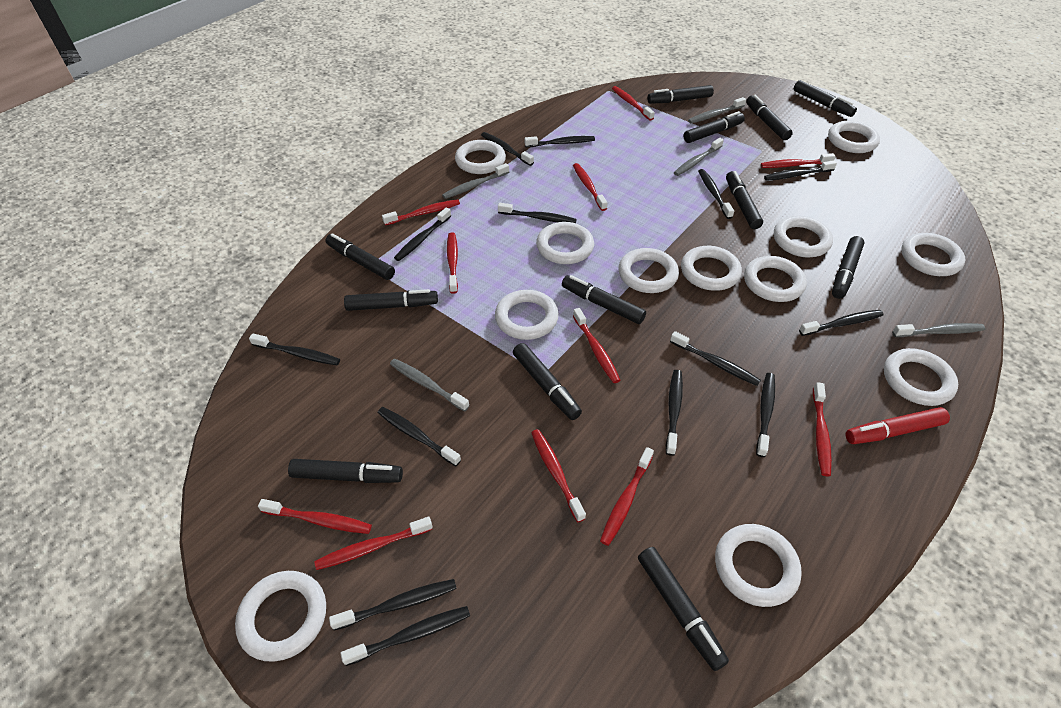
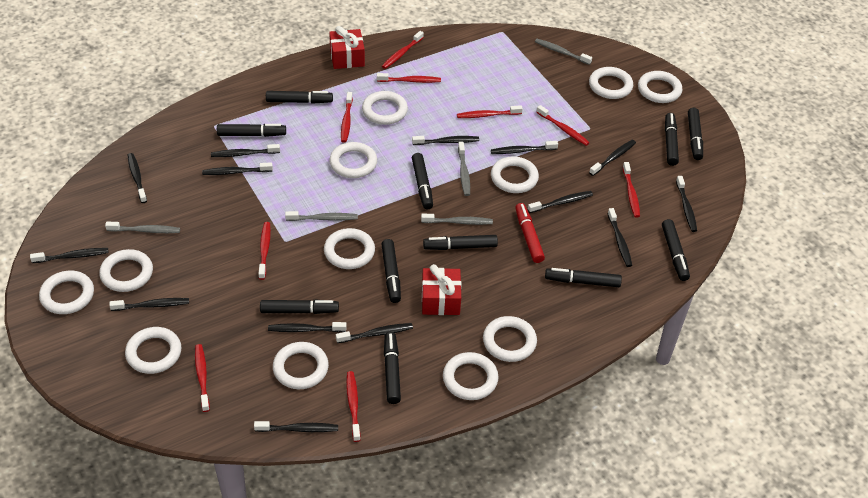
black marker: [288,459,403,483] [325,233,395,280] [344,289,438,311] [513,343,582,420] [562,275,646,324] [638,547,729,671] [647,85,714,104] [683,111,745,143] [726,171,763,229] [746,95,793,140] [794,80,857,117] [832,236,865,299] = 12 -> [217,124,286,137] [260,299,339,314] [266,91,333,104] [381,239,401,303] [384,332,401,404] [412,153,433,209] [423,235,498,250] [545,268,622,287] [662,219,690,281] [665,113,679,166] [688,108,703,160] = 11
red gift: none = 0 -> [329,26,365,69] [422,264,461,315] = 2
red toothbrush: [258,499,372,534] [314,517,433,570] [382,199,460,225] [447,232,458,294] [531,429,586,522] [573,163,607,211] [573,308,620,383] [600,447,654,546] [612,86,655,121] [761,153,836,168] [813,382,832,476] = 11 -> [195,344,210,412] [258,222,271,280] [341,92,353,143] [346,371,361,442] [377,73,441,83] [382,31,424,69] [457,105,523,118] [537,105,590,146] [623,162,640,217] = 9

